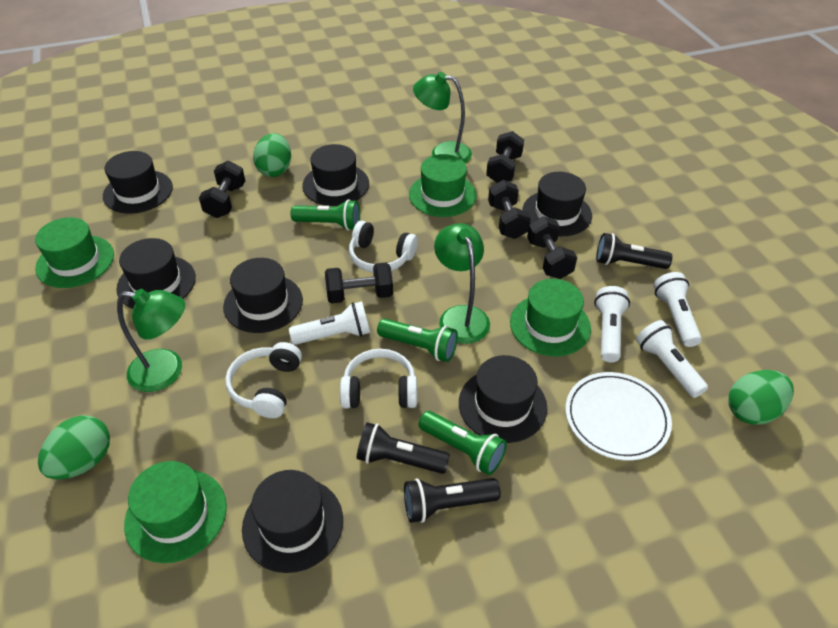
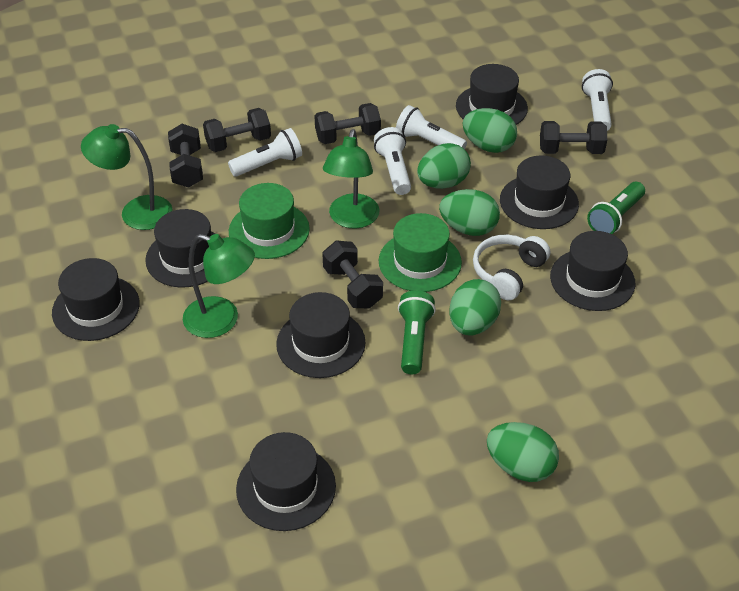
black flashlight: [357,422,450,474] [404,478,501,523] [596,233,672,269] = 3 -> none = 0
green egg: [38,415,110,479] [253,133,291,177] [728,370,794,425] = 3 -> [417,143,471,189] [439,189,500,236] [449,279,501,335] [463,108,517,153] [487,422,559,482] = 5
green flashlight: [290,199,360,231] [377,319,458,362] [419,411,507,475] = 3 -> [398,290,436,374] [587,182,645,234] = 2
green hat: [35,217,114,288] [124,461,227,563] [409,154,477,217] [510,279,591,356] = 4 -> [229,183,310,259] [379,213,462,292] = 2
white headphones: [225,342,302,418] [340,349,417,409] [349,221,418,273] = 3 -> [473,235,550,300] = 1
white plate: [566,372,672,461] = 1 -> none = 0

